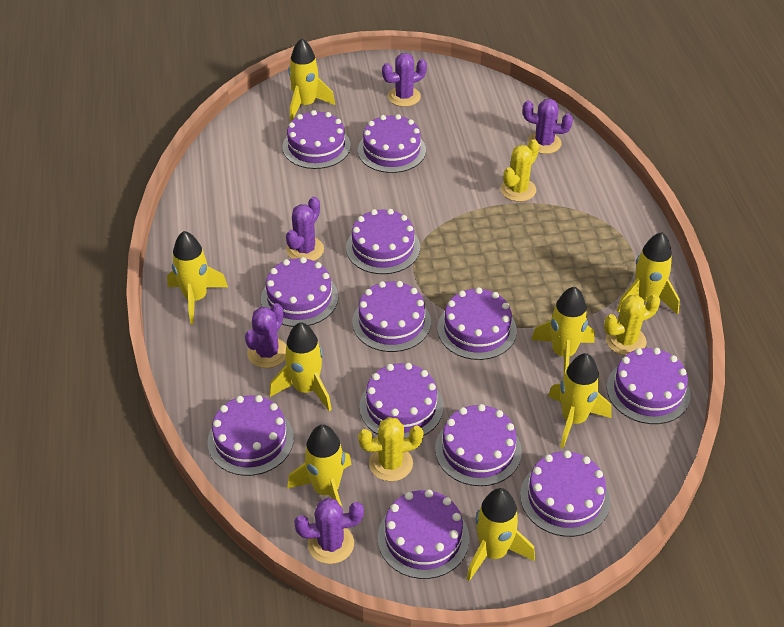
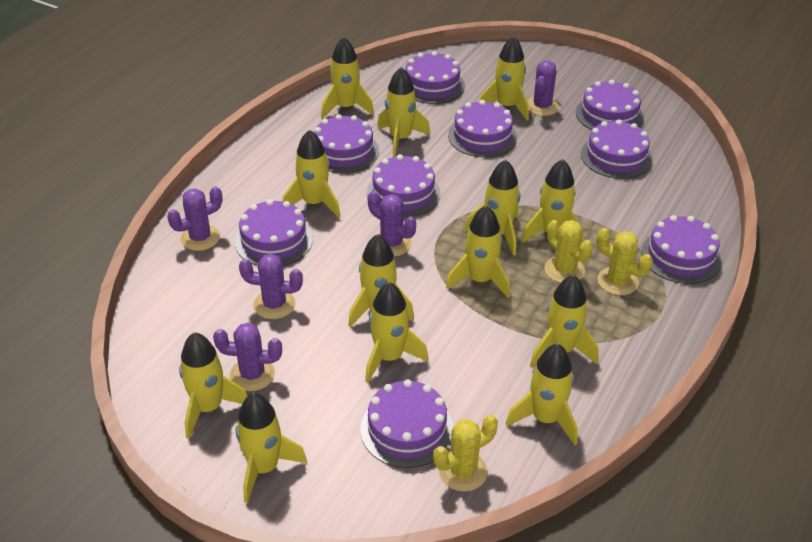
purple cake: [207,395,294,476] [261,257,338,327] [283,110,351,169] [346,209,420,274] [352,281,431,352] [358,114,426,173] [359,363,443,438] [378,489,469,579] [435,404,522,486] [437,287,517,360] [520,450,610,537] [607,348,691,424] = 12 -> [235,199,313,266] [314,114,379,173] [360,379,453,468] [367,154,441,217] [406,51,465,104] [448,100,517,157] [576,80,644,130] [581,119,652,179] [641,215,721,284] = 9
yellow rocket: [167,231,228,324] [269,322,332,411] [287,425,351,507] [288,38,335,121] [467,488,535,581] [531,286,595,376] [548,353,612,448] [617,232,680,315] = 8 -> [179,332,247,439] [236,393,307,503] [283,129,341,218] [321,37,374,119] [348,234,414,327] [365,282,429,383] [377,67,430,157] [446,205,510,298] [464,159,520,256] [479,36,529,120] [505,344,578,445] [521,159,583,243] [530,275,599,367] = 13

